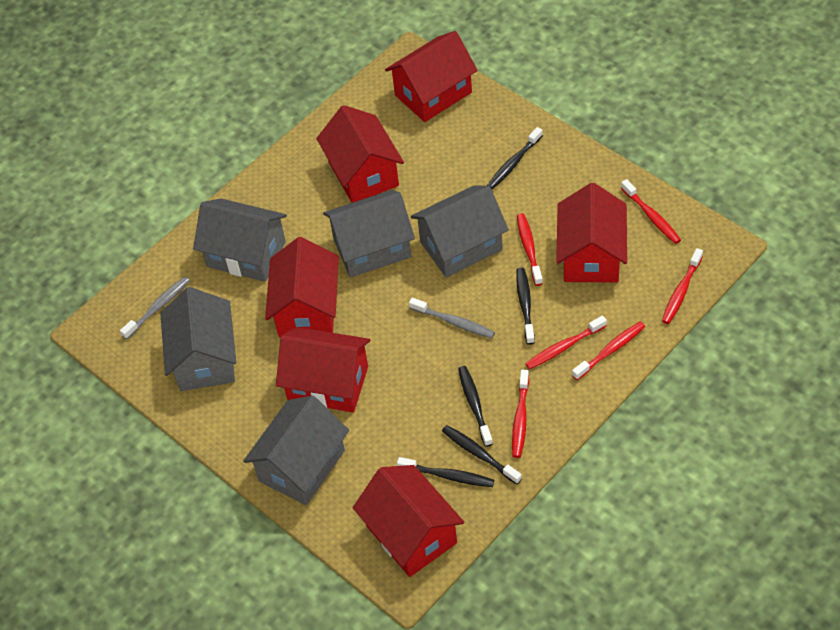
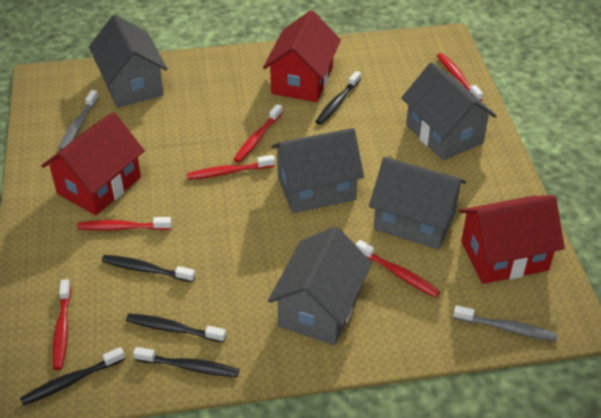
red house: [265,237,339,337] [276,327,370,412] [316,105,404,203] [353,465,464,577] [385,31,478,122] [556,183,627,283] = 6 -> [41,112,145,215] [263,10,341,102] [459,195,565,284] = 3

